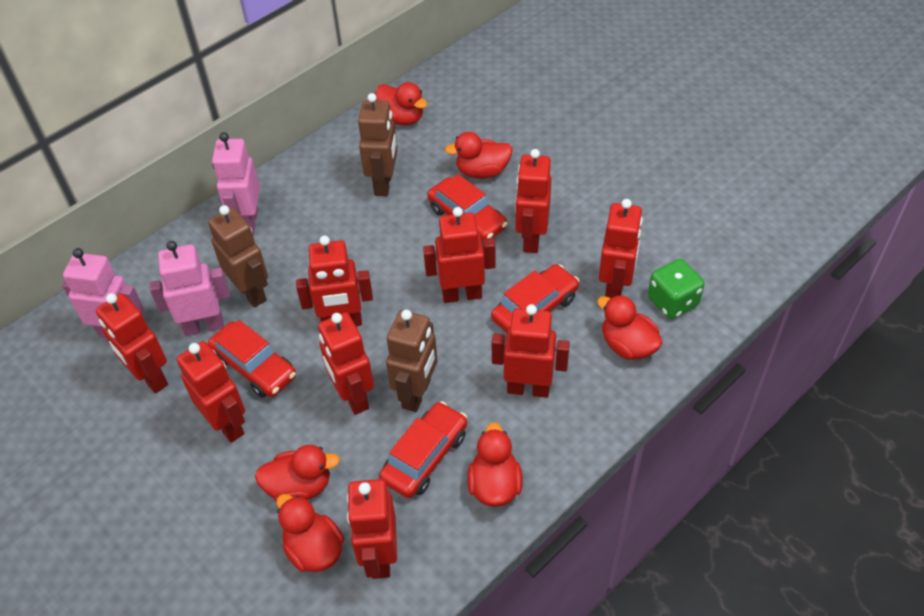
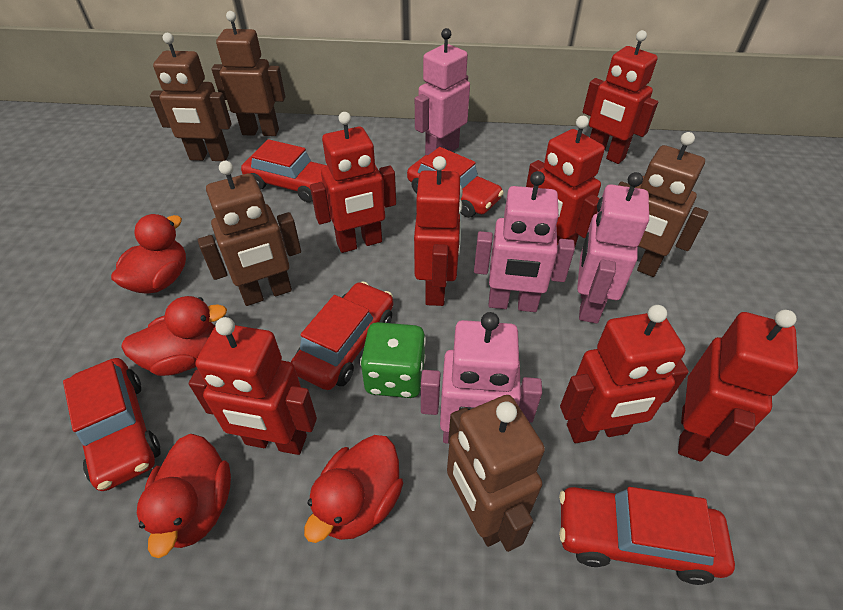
brown robot: [208,205,268,307] [358,93,397,196] [386,310,437,412] = 3 -> [150,33,232,161] [198,161,301,306] [212,11,285,136] [447,395,545,552] [618,132,708,277] = 5
pink robot: [62,248,144,338] [149,241,230,336] [212,132,260,235] = 3 -> [415,28,470,155] [421,312,542,444] [474,171,575,312] [577,172,649,324] = 4
red car: [208,320,296,398] [379,401,467,498] [427,174,508,241] [491,264,580,333] = 4 -> [63,358,160,491] [241,139,327,203] [291,282,393,390] [407,147,504,218] [559,487,735,585] = 5
red duck: [255,445,340,502] [276,494,344,572] [375,82,427,125] [445,132,513,179] [467,422,523,507] [597,295,662,360] = 6 -> [111,214,186,294] [121,296,227,376] [137,434,231,558] [304,435,403,543] = 4
red robot: [96,293,168,393] [177,341,245,443] [296,235,373,326] [318,312,374,415] [347,479,397,579] [423,207,496,303] [492,304,570,398] [515,149,551,253] [599,199,643,298] = 9 -> [189,317,317,455] [310,112,396,253] [414,156,463,306] [526,116,605,246] [560,305,689,443] [583,30,658,164] [678,310,798,462] = 7

